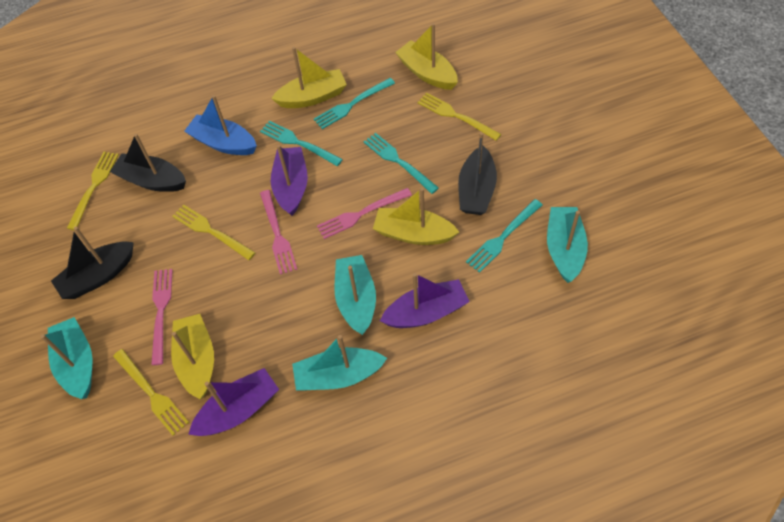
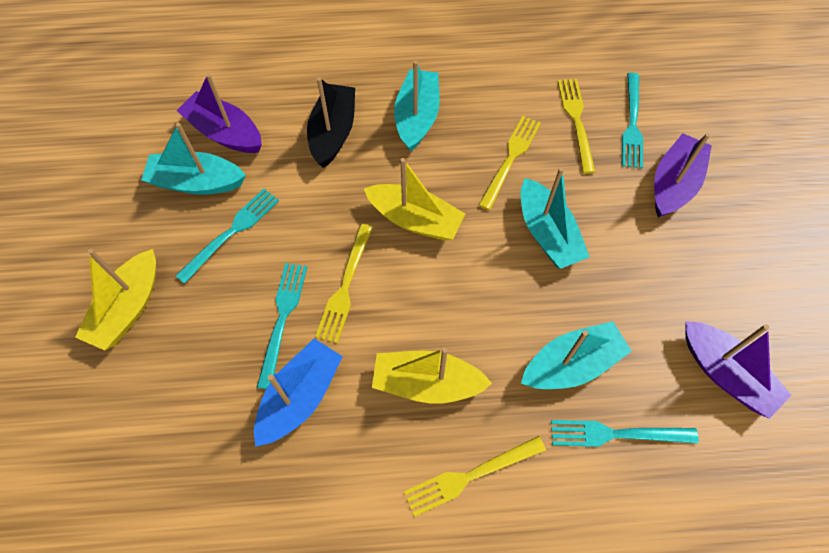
black boat: [51,227,134,299] [110,134,186,192] [458,132,497,215] = 3 -> [307,77,355,168] = 1
pink fork: [151,269,173,365] [260,190,297,275] [317,188,412,239] = 3 -> none = 0
yellow boat: [171,314,214,399] [271,47,347,108] [373,188,459,245] [395,23,458,90] = 4 -> [75,249,156,350] [364,158,465,241] [372,347,492,404] = 3

